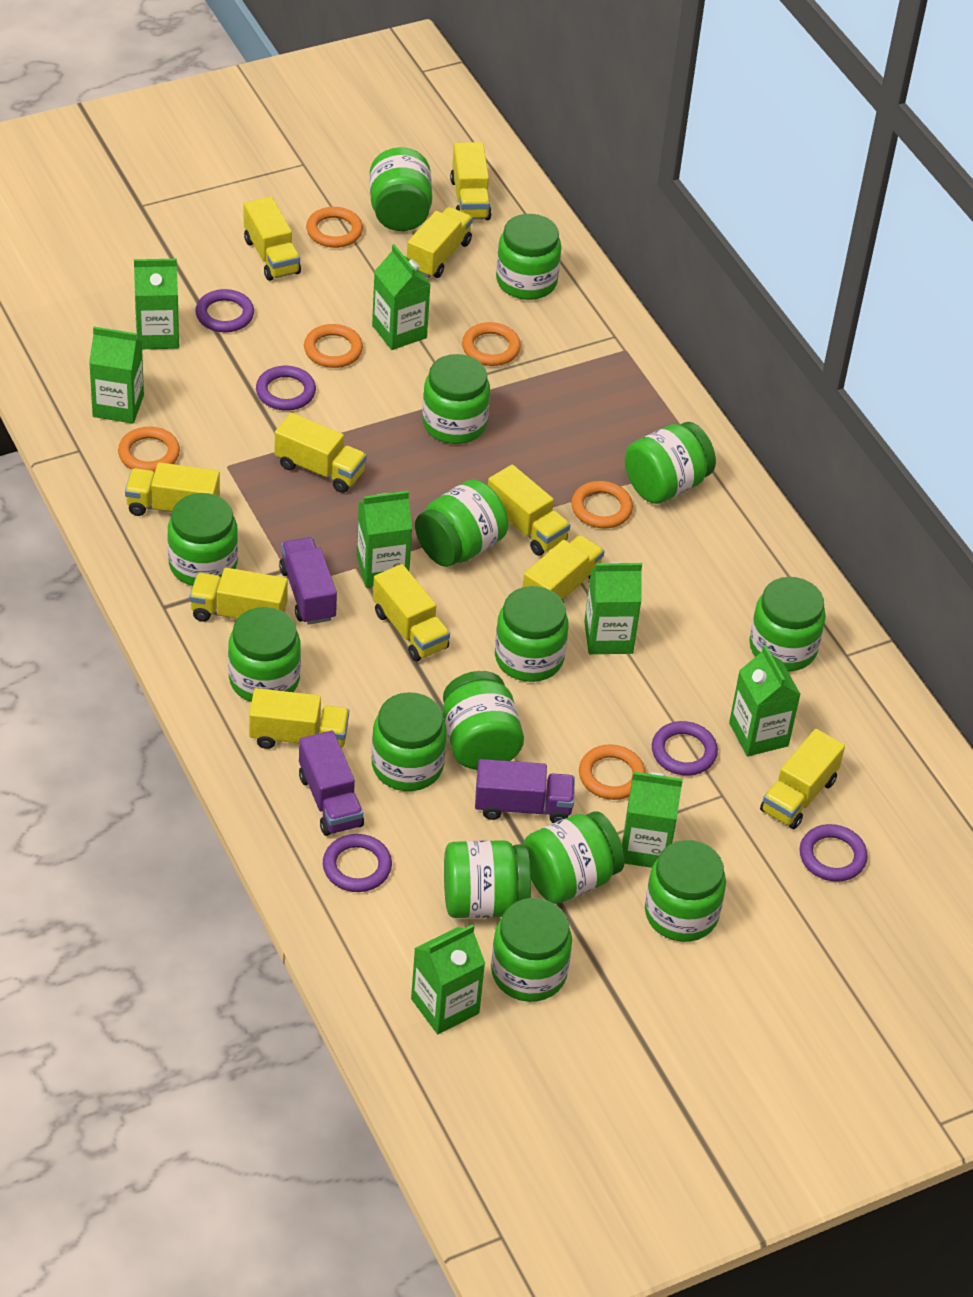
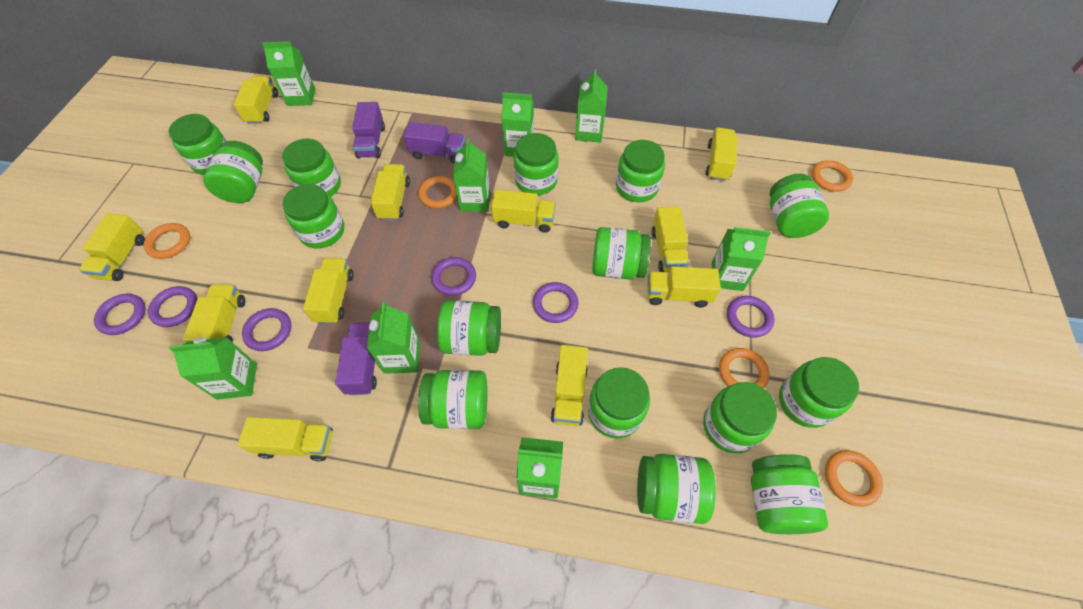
orange ring: [118,427,180,473] [304,324,363,368] [306,207,363,248] [462,322,521,366] [571,481,633,528] [579,744,646,800] = 6 -> [144,223,190,259] [418,176,457,209] [719,348,770,388] [812,160,853,192] [825,450,883,507] = 5
purple ring: [195,289,254,332] [256,366,316,411] [323,834,392,892] [652,721,718,776] [800,824,868,882] = 5 -> [94,293,146,335] [148,286,198,327] [242,308,292,351] [431,257,476,296] [533,282,578,323] [727,296,775,338] = 6

